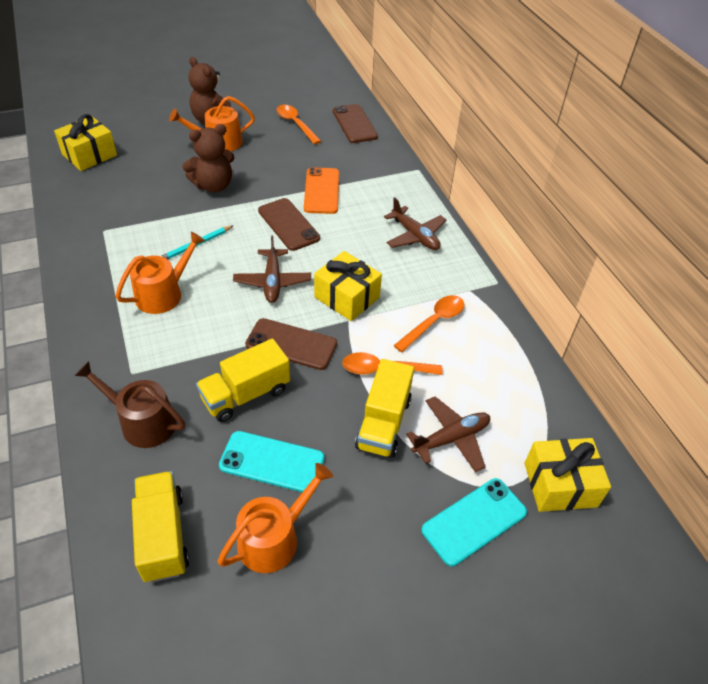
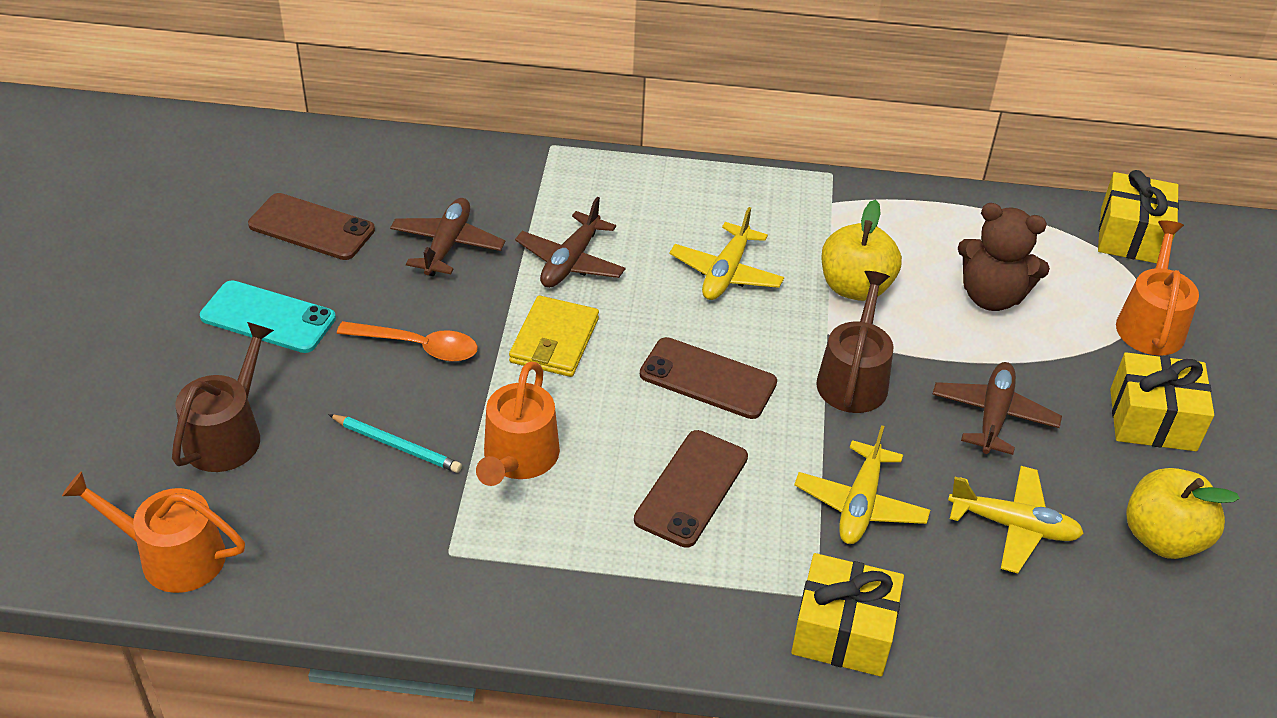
brown teddy bear: [182,124,235,192] [189,57,234,124] = 2 -> [958,203,1050,311] = 1
brown watering can: [75,361,185,448] = 1 -> [172,322,274,472] [816,271,893,413] = 2
orange phone: [304,167,339,214] = 1 -> none = 0
orange spoon: [276,105,321,144] [342,352,443,375] [393,295,464,352] = 3 -> [337,321,478,362] = 1
turquoise phone: [219,431,324,492] [421,478,527,566] = 2 -> [200,280,336,353] = 1
yellow apple: none = 0 -> [821,200,902,301] [1126,468,1240,559] = 2
yellow plane: none = 0 -> [669,207,784,300] [794,425,930,544] [948,466,1084,574] = 3
yellow truck: [132,471,189,583] [196,339,290,422] [355,359,414,458] = 3 -> none = 0
yellow wallet: none = 0 -> [509,295,599,377] = 1

